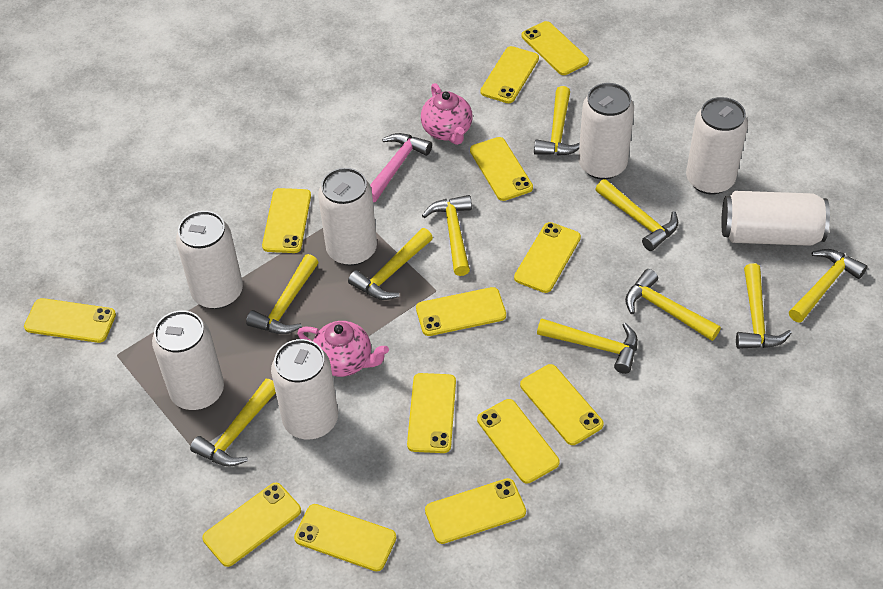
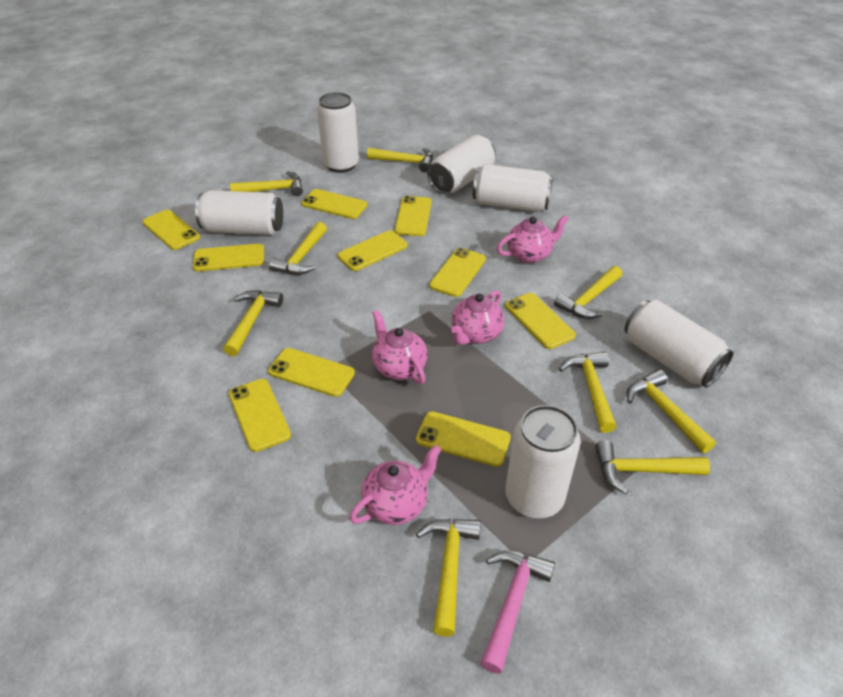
pink teapot: [297,321,389,377] [421,83,473,145] = 2 -> [349,445,441,525] [372,310,427,384] [451,290,504,345] [497,215,568,263] = 4
white can: [152,310,224,410] [176,211,243,309] [271,339,338,440] [318,168,377,266] [578,83,634,180] [686,97,748,195] [721,191,830,246] = 7 -> [195,190,283,235] [317,92,359,173] [427,135,495,194] [473,164,553,212] [505,405,581,518] [624,300,733,388] = 6
yellow hammer: [190,379,276,467] [246,254,319,334] [348,228,433,300] [422,195,472,276] [534,86,580,156] [537,318,638,374] [595,179,678,251] [625,269,721,341] [736,263,792,349] [789,249,867,323] = 10 -> [223,290,283,356] [230,171,303,196] [269,222,327,275] [367,148,433,172] [416,519,481,637] [554,266,622,319] [559,352,616,433] [595,440,710,494] [627,369,716,453] = 9
yellow phone: [24,298,116,343] [202,483,301,567] [262,188,311,253] [294,504,397,571] [407,373,456,453] [416,287,506,336] [425,478,526,544] [470,137,533,201] [477,399,559,483] [480,46,539,103] [514,222,581,293] [520,364,603,445] [522,21,589,75] = 13 -> [142,210,200,250] [193,244,264,271] [229,379,291,452] [268,348,355,397] [301,189,367,219] [337,230,408,271] [395,196,432,236] [416,411,511,467] [429,248,486,297] [505,293,576,349] = 10

